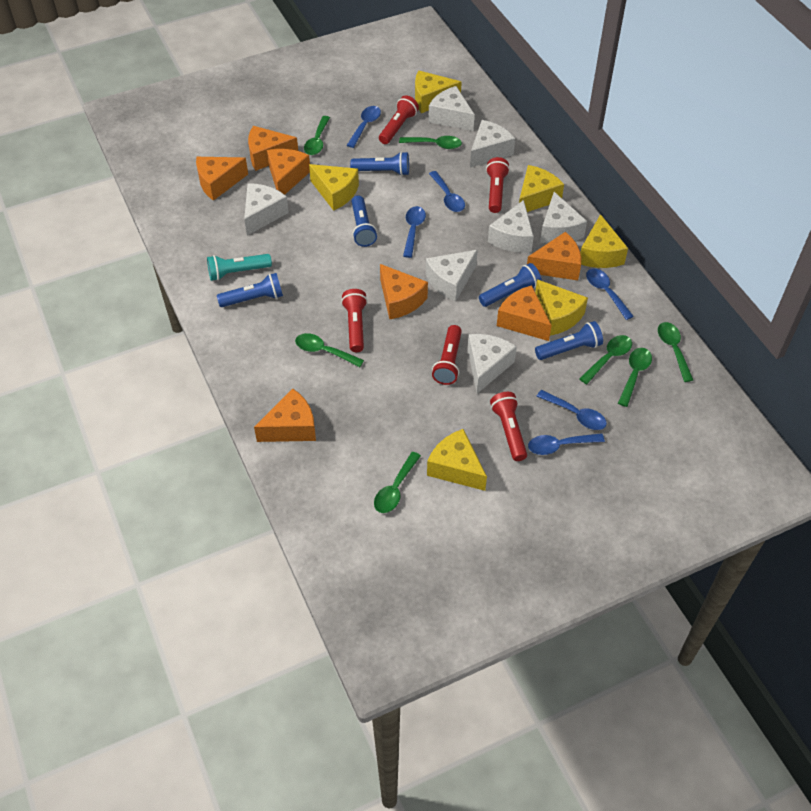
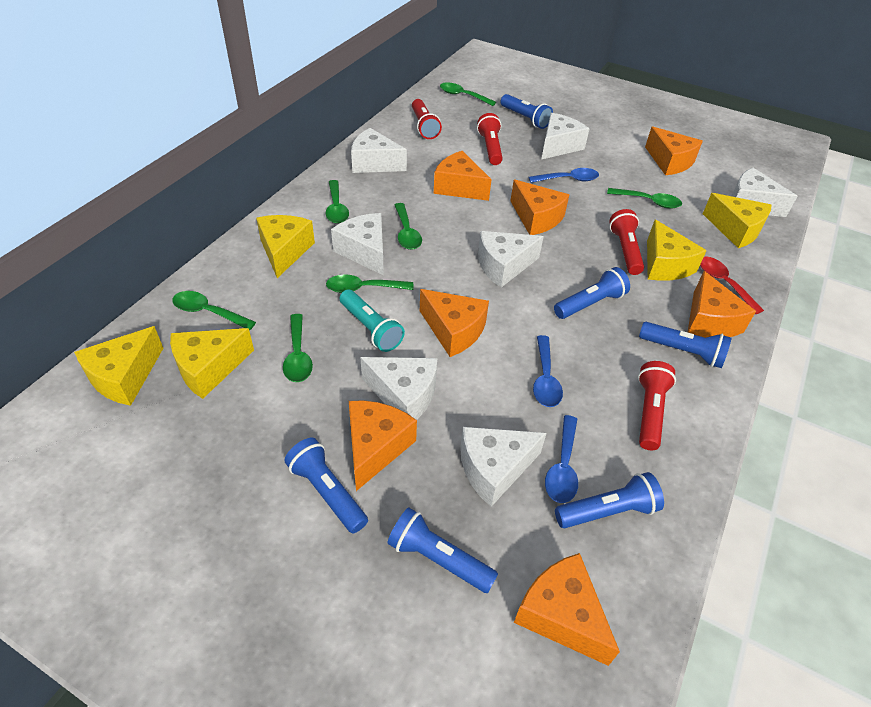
blue flashlight: [217,273,283,307] [350,152,409,176] [352,196,377,247] [479,263,542,307] [535,321,603,360] = 5 -> [284,438,368,534] [387,507,498,593] [500,94,553,129] [554,267,630,319] [555,472,664,528] [639,322,732,368] = 6
blue spoon: [347,106,381,148] [403,206,426,258] [429,171,465,212] [528,433,605,455] [537,390,607,430] [586,268,634,320] = 6 -> [529,168,599,183] [533,335,563,407] [545,415,578,503] = 3
red flashlight: [341,289,367,352] [379,95,419,144] [432,325,462,385] [486,157,510,213] [490,392,527,461] = 5 -> [412,99,442,139] [477,113,503,165] [609,209,644,275] [638,361,676,450] = 4
red spoon: none = 0 -> [700,256,764,314] = 1
yellow cheese: [309,164,359,211] [415,71,462,113] [427,429,487,491] [519,165,564,212] [535,279,588,336] [580,214,628,268] = 6 -> [74,326,163,406] [170,328,254,399] [256,215,315,278] [647,220,707,281] [703,193,772,248] = 5

